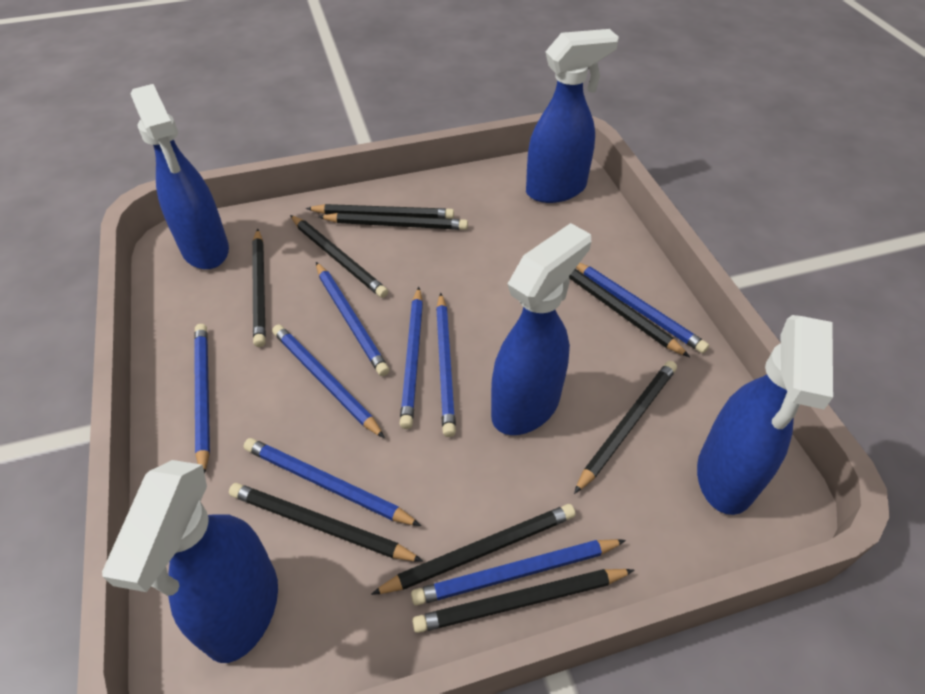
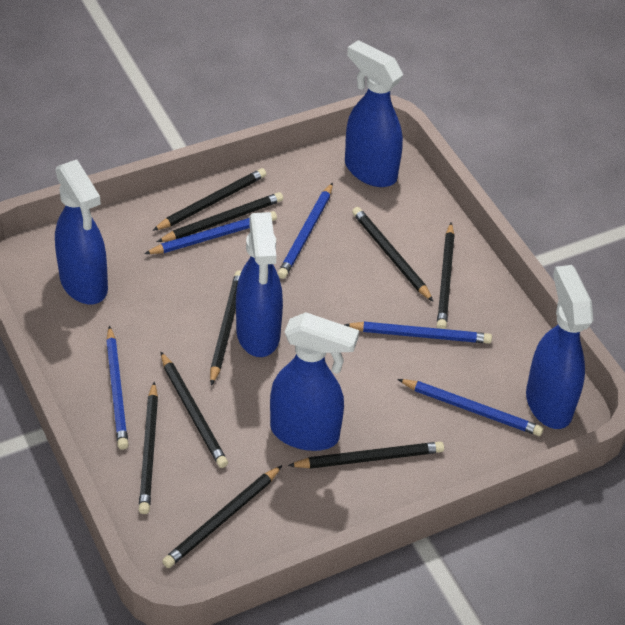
blue pencil: [194,324,210,474] [244,438,421,526] [272,324,385,438] [316,262,389,376] [400,287,423,429] [411,539,626,606] [436,293,456,437] [576,263,709,353] = 8 -> [106,325,128,450] [144,211,277,254] [277,183,333,279] [344,322,492,344] [398,379,544,436] = 5

